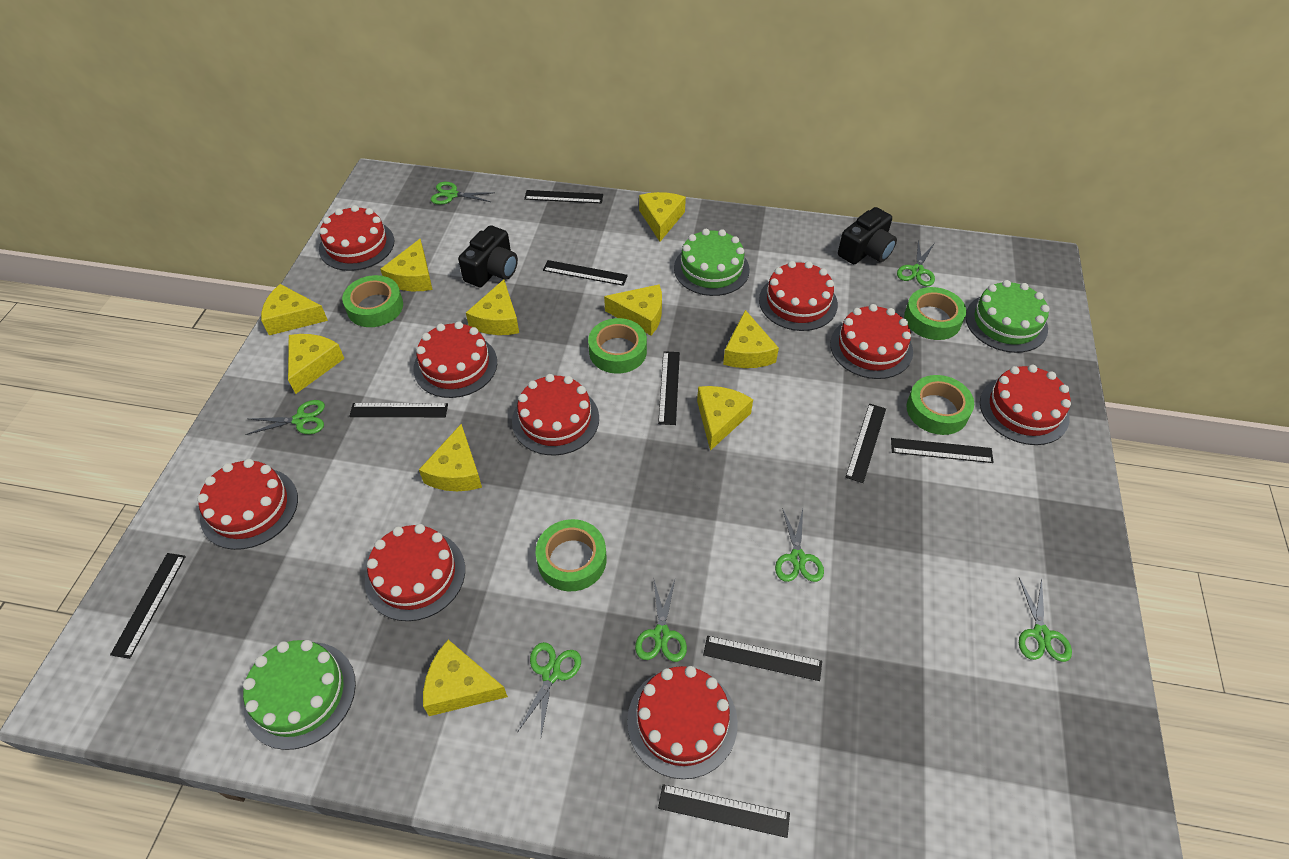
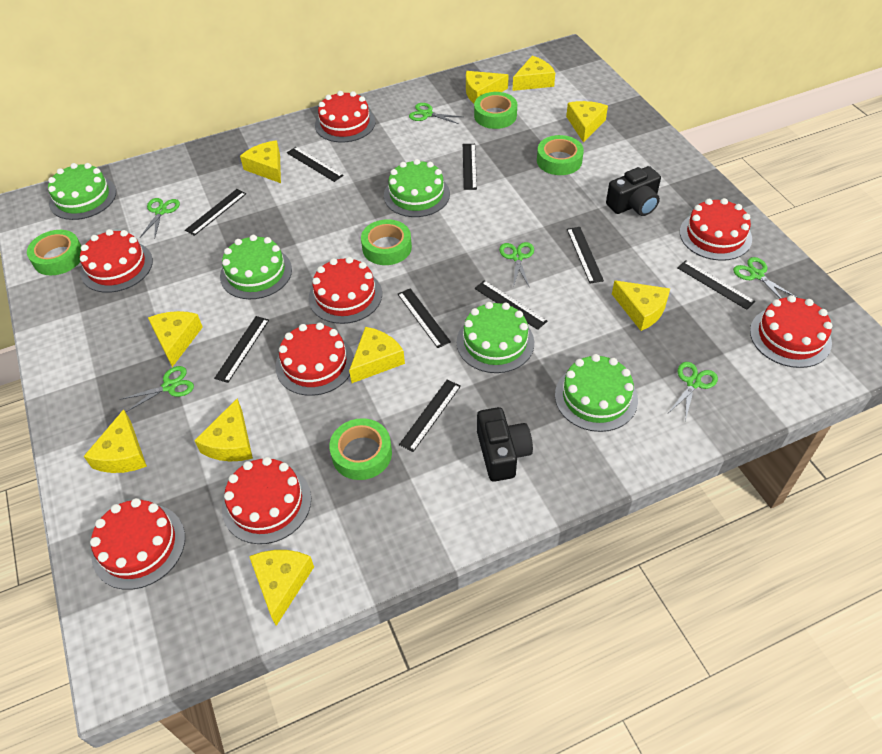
green cake: [243,640,356,750] [674,229,750,296] [965,280,1050,353] = 3 -> [48,163,116,220] [220,235,292,299] [384,159,450,217] [457,302,534,373] [555,354,638,432] = 5
green scissors: [245,400,325,435] [431,182,492,205] [517,642,581,736] [635,577,687,662] [775,508,824,582] [897,240,935,286] [1019,578,1072,662] = 7 -> [120,366,194,412] [140,198,180,239] [409,103,463,124] [499,242,534,288] [668,362,718,421] [733,257,797,299] = 6
red cake: [197,459,298,550] [319,205,394,271] [365,524,465,621] [414,321,497,398] [512,374,599,456] [627,666,738,779] [759,261,838,331] [830,304,913,379] [980,365,1071,445] = 9 -> [80,229,153,293] [90,498,185,590] [222,457,311,544] [275,323,354,396] [309,257,382,324] [315,91,376,142] [680,198,752,261] [750,295,833,368] = 8

